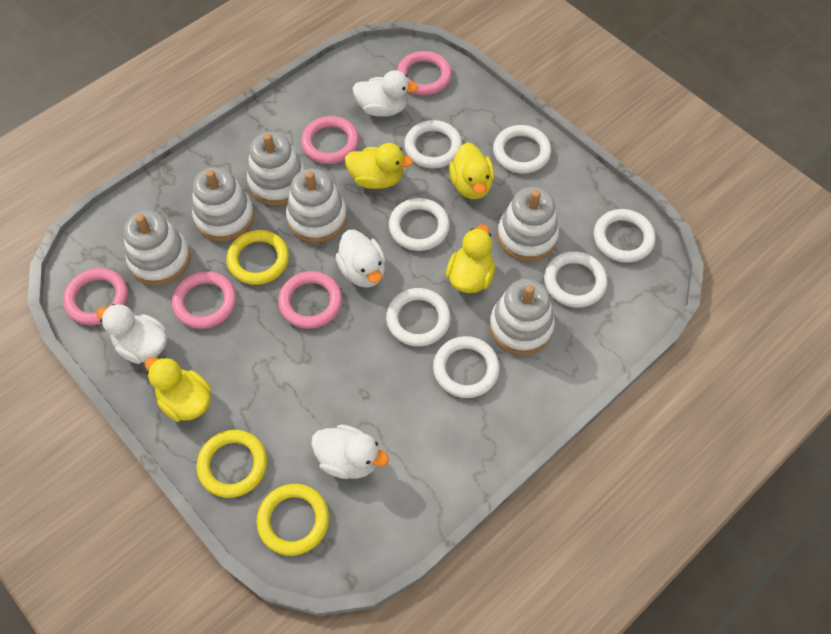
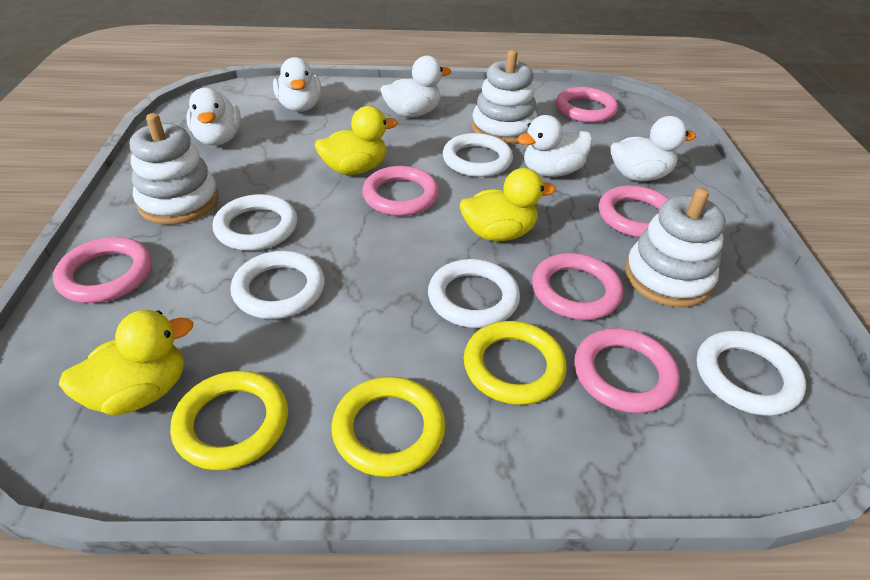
pink ring: [63,268,128,325] [172,271,236,329] [278,271,342,329] [301,116,359,164] [397,51,452,95] = 5 -> [53,237,152,303] [362,166,439,216] [532,253,623,320] [556,87,618,123] [574,328,680,413] [599,185,669,238] = 6
white duck: [96,304,167,364] [311,424,389,479] [335,230,385,288] [352,70,419,117] = 4 -> [186,88,241,145] [273,57,321,112] [380,56,451,117] [517,115,592,177] [610,116,696,181] = 5
white ring: [386,288,451,347] [389,198,450,251] [404,120,462,169] [433,336,500,398] [493,125,551,174] [544,251,608,308] [594,209,655,263] = 7 -> [213,194,297,251] [230,251,325,319] [428,259,520,328] [443,133,513,177] [697,330,806,416] = 5
white stacking toy: [123,211,190,285] [192,167,254,241] [247,132,305,205] [286,169,347,243] [489,279,555,355] [497,187,559,261] = 6 -> [130,113,219,225] [472,50,537,144] [625,188,726,307] = 3
yellow duck: [145,357,211,422] [345,143,413,189] [446,225,495,293] [449,143,494,199] = 4 -> [59,310,193,415] [315,106,398,175] [460,168,556,241] = 3

